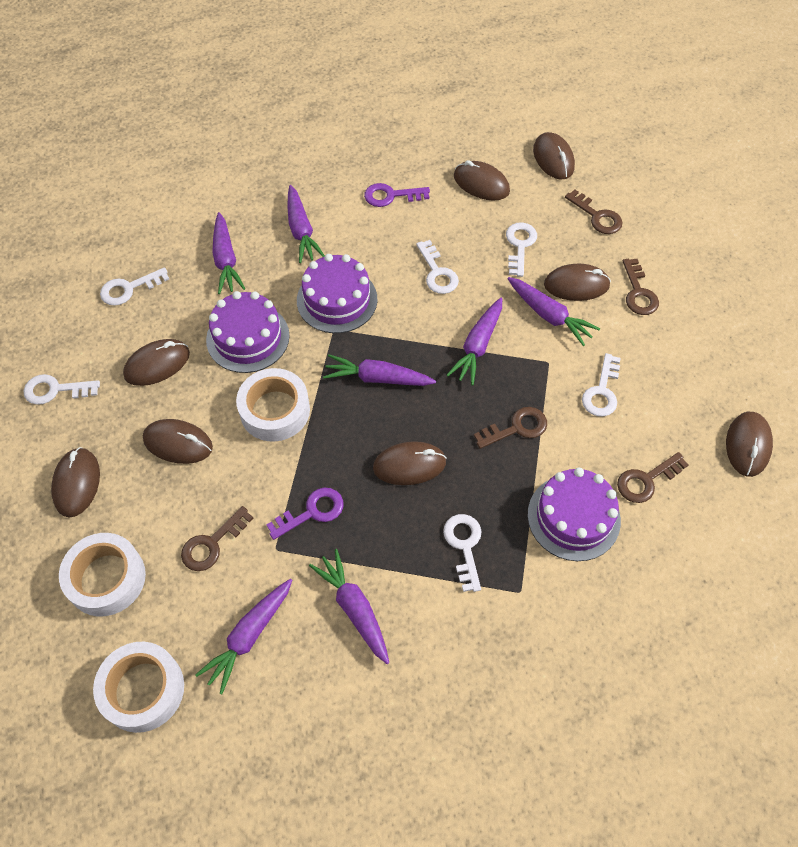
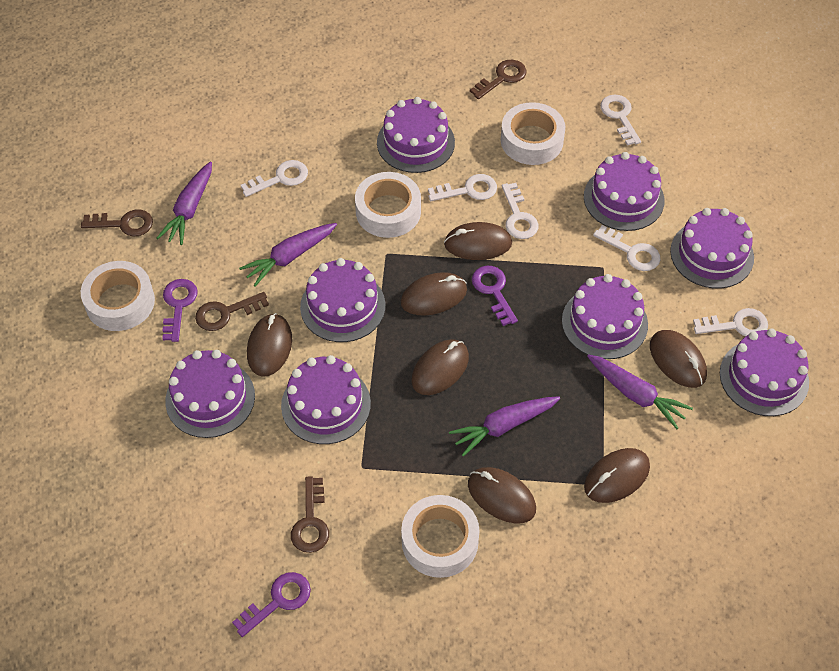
brown key: [181,506,253,571] [474,407,547,449] [565,190,623,234] [617,452,688,503] [623,259,659,315] = 5 -> [81,209,153,236] [195,292,269,331] [291,476,329,553] [470,60,526,99] = 4
brown mouse: [51,447,100,518] [123,339,190,386] [143,419,213,464] [373,441,447,485] [454,160,510,201] [533,132,575,180] [544,264,611,301] [726,412,773,477] = 8 -> [247,313,292,377] [401,272,467,315] [411,339,469,395] [444,222,512,260] [468,467,536,523] [584,448,650,503] [650,330,707,388] = 7
purple cake: [206,291,290,373] [297,254,377,333] [528,468,621,561] = 3 -> [165,350,255,438] [281,355,371,444] [300,258,386,342] [377,97,455,173] [562,274,648,359] [584,152,665,231] [670,208,754,288] [720,328,809,416] = 8
purple carrot: [195,579,292,694] [212,212,245,294] [287,185,325,263] [309,549,389,664] [323,354,436,386] [447,298,502,385] [507,277,600,346] = 7 -> [157,161,212,245] [239,223,337,287] [449,396,560,456] [587,354,693,429] = 4
purple key: [266,488,344,540] [364,183,430,207] = 2 -> [162,279,198,342] [232,572,311,637] [472,266,518,326] = 3
white tape: [59,533,146,616] [93,642,184,733] [236,368,310,442] = 3 -> [81,261,155,331] [355,172,421,238] [401,495,480,578] [501,102,565,165] = 4

